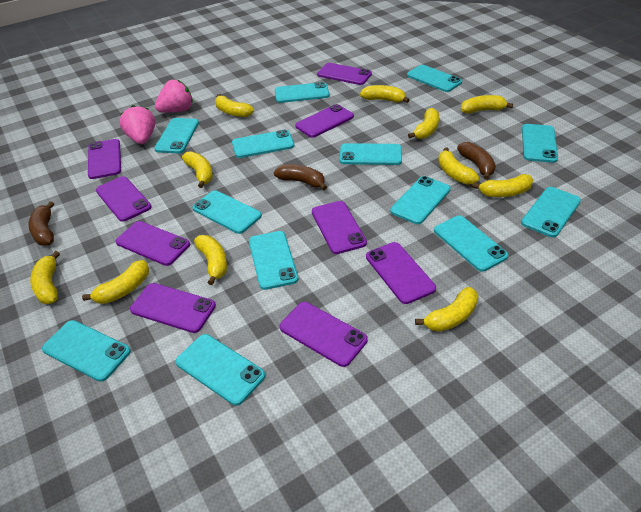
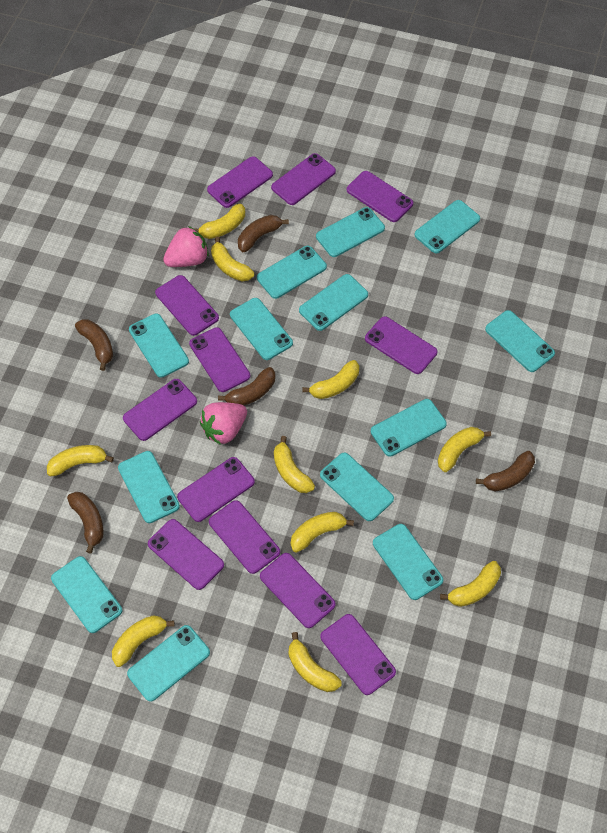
brown banana: [28,201,54,246] [274,164,327,190] [457,142,496,180] = 3 -> [67,492,104,554] [75,319,113,371] [218,367,275,405] [238,215,289,252] [476,451,535,491] = 5
purple phone: [88,139,121,179] [96,176,152,222] [116,221,190,266] [130,283,216,333] [280,302,368,367] [295,104,354,138] [312,201,367,254] [317,63,372,85] [366,242,436,304] = 9 -> [123,379,197,441] [148,519,224,590] [155,275,219,336] [177,457,255,522] [189,327,250,392] [207,156,273,208] [209,500,280,574] [260,553,336,628] [271,153,336,205] [320,614,396,695] [347,171,413,222] [365,316,437,374] = 12
yellow banana: [30,251,60,304] [82,260,149,304] [182,151,213,188] [194,235,227,285] [215,94,254,117] [360,85,410,103] [408,108,439,139] [415,287,478,332] [438,147,479,185] [461,95,513,114] [472,174,533,197] = 11 -> [47,445,114,477] [112,615,175,667] [193,204,245,239] [211,237,254,281] [274,436,315,493] [289,632,342,692] [291,512,354,553] [302,360,359,399] [438,427,491,472] [440,561,501,607] = 10

